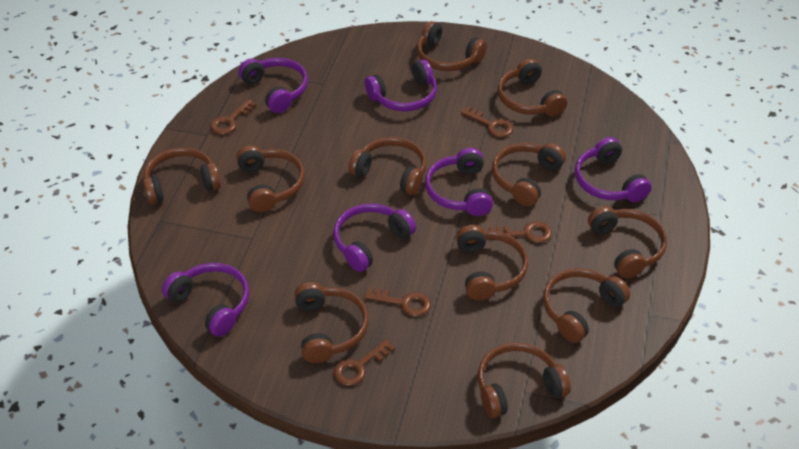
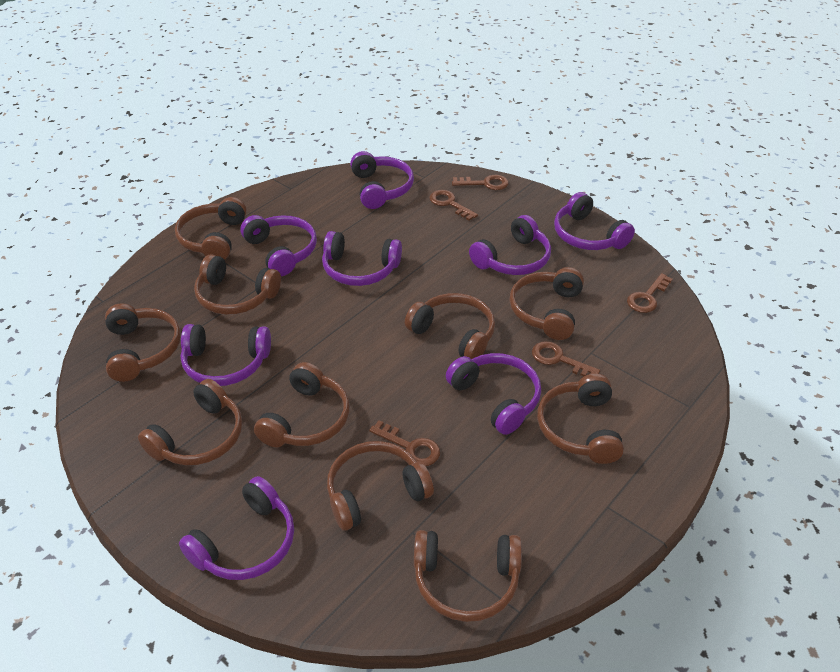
brown headphones: [143,147,221,205] [236,145,305,212] [294,282,369,363] [349,137,427,195] [417,21,487,71] [456,225,528,300] [478,342,571,418] [492,143,566,206] [497,58,567,117] [543,268,630,343] [588,206,667,278] = 11 -> [105,303,181,382] [138,379,242,465] [175,197,247,260] [194,254,281,315] [254,362,350,447] [327,441,434,531] [405,293,495,359] [414,530,522,622] [510,267,584,340] [537,374,624,464] = 10
purple headphones: [162,263,249,337] [238,58,308,113] [333,203,416,272] [365,59,437,111] [425,148,493,216] [575,137,651,202] = 6 -> [179,476,294,580] [181,324,271,386] [240,215,317,276] [322,231,402,286] [350,151,414,209] [446,353,541,435] [469,215,551,275] [554,192,635,250] = 8

